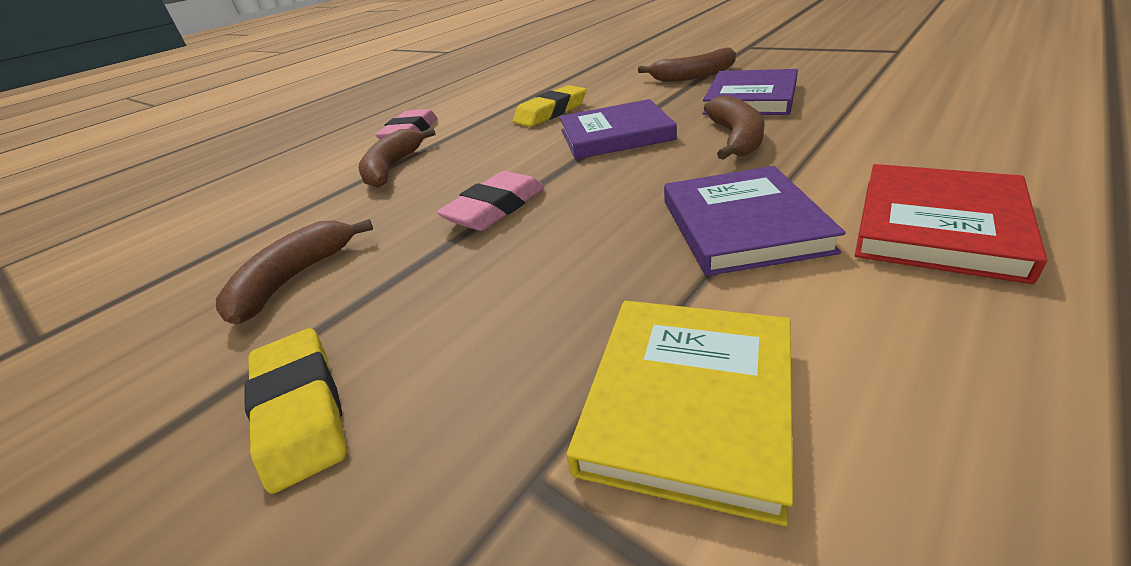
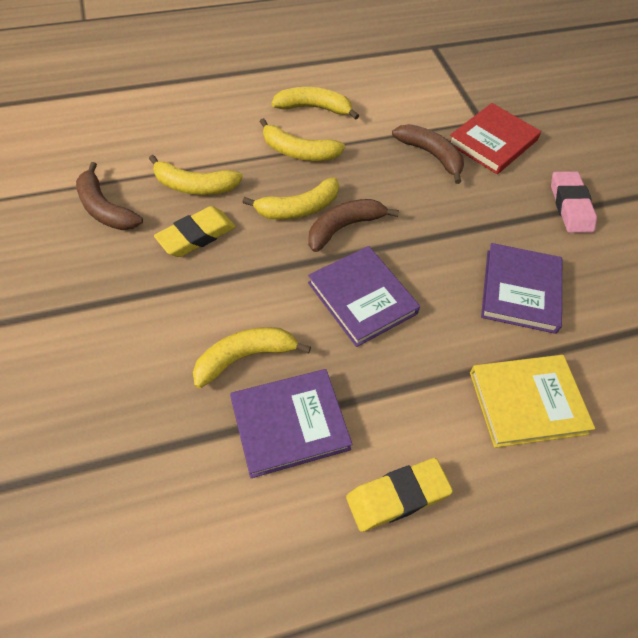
brown banana: [216,219,373,324] [358,128,435,188] [638,47,736,82] [704,95,765,160] = 4 -> [76,162,143,230] [308,199,399,252] [392,124,464,184] = 3
pink eraser: [375,109,437,140] [437,171,544,231] = 2 -> [551,171,597,233] = 1
yellow banana: none = 0 -> [149,155,243,195] [193,327,311,388] [242,178,339,220] [260,118,345,161] [271,87,359,120] = 5

